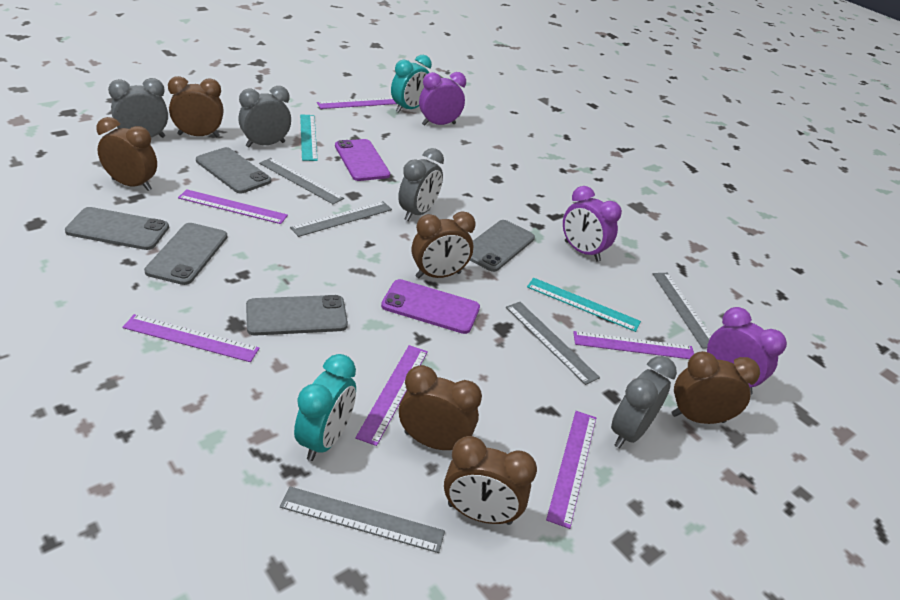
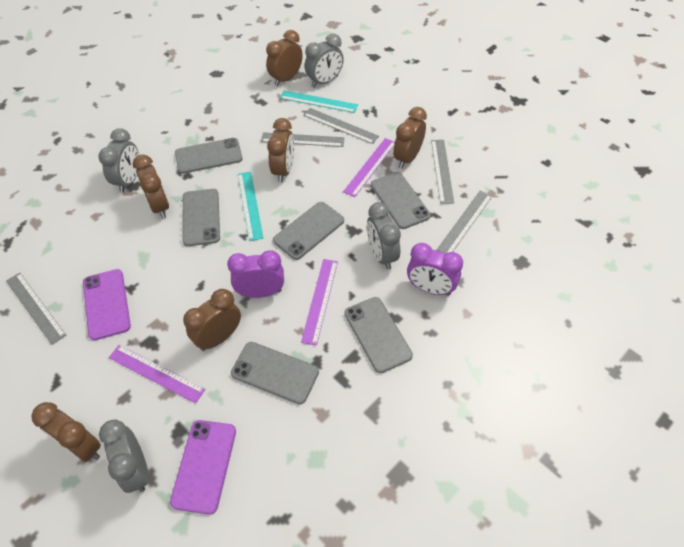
grey phone: [65,207,169,250] [144,223,227,285] [196,147,271,193] [246,295,348,336] [470,220,535,272] = 5 -> [175,138,243,174] [182,189,220,246] [231,342,319,404] [273,202,344,260] [344,297,413,373] [371,172,431,229] = 6
purple clock: [419,72,466,126] [563,186,622,262] [707,307,787,395] = 3 -> [227,250,284,298] [407,243,463,296] = 2
purple ruler: [123,314,260,362] [178,189,288,224] [317,97,397,109] [355,345,428,446] [546,411,596,529] [573,331,694,359] = 6 -> [109,345,205,404] [301,259,338,346] [343,138,395,197] = 3
turquoise clock: [294,354,356,461] [391,55,432,113] = 2 -> none = 0

